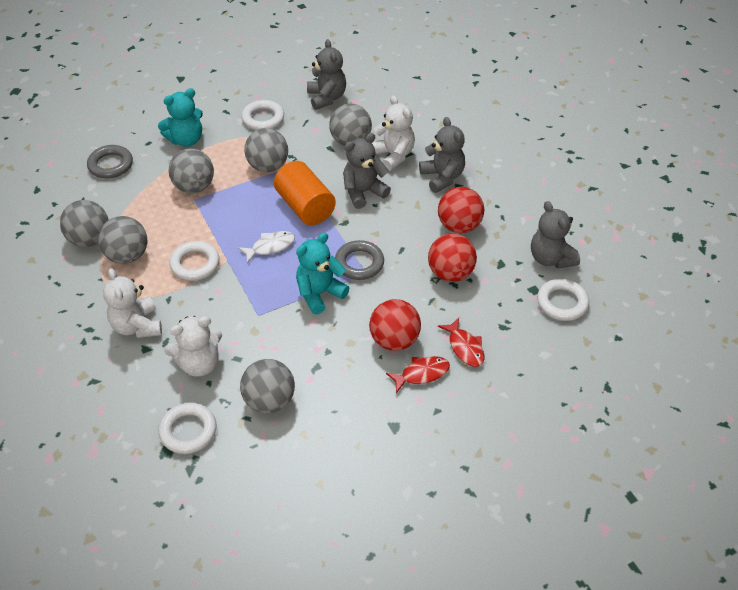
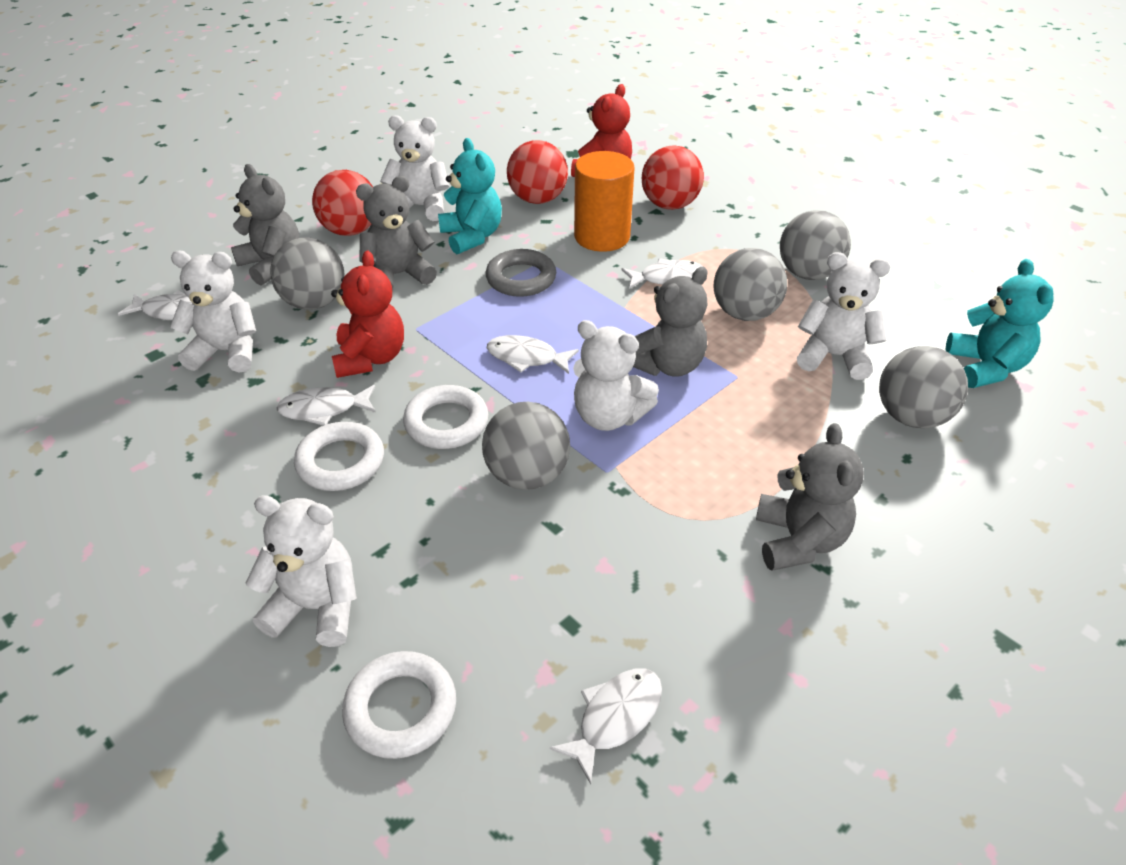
grey ball: [60,200,109,247] [98,216,147,264] [168,148,214,193] [240,359,295,413] [244,128,288,172] [329,104,372,146] = 6 -> [270,238,344,310] [482,402,570,490] [713,248,787,321] [780,210,851,280] [879,346,968,428] = 5
grey ring: [87,145,133,178] [335,240,384,280] = 2 -> [486,249,556,297] = 1
red fish: [386,356,450,393] [438,318,485,367] = 2 -> none = 0
red teddy bear: none = 0 -> [331,251,404,378] [571,84,632,177] = 2
white fish: [238,231,295,263] = 1 -> [118,290,192,320] [276,385,376,426] [487,335,579,374] [549,669,662,784] [622,258,703,289] = 5
white ring: [159,402,216,454] [169,241,219,281] [241,100,284,130] [537,279,589,321] = 4 -> [294,422,384,491] [342,651,456,759] [403,385,488,449] = 3
white teddy bear: [103,268,162,338] [164,316,222,377] [372,96,415,171] = 3 -> [170,251,256,372] [246,496,357,647] [380,115,449,221] [573,320,659,431] [797,252,890,380] = 5

